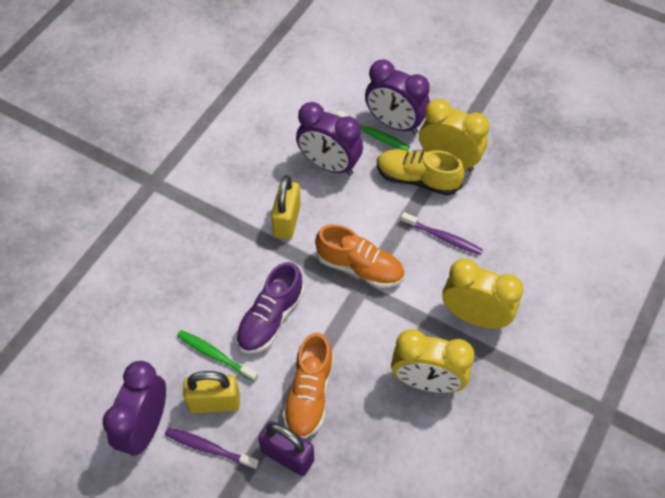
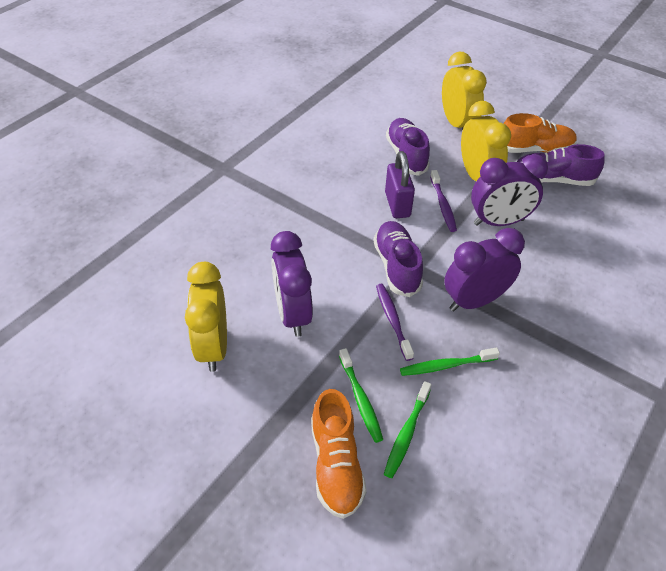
green toothbrush: [177,330,258,382] [336,110,410,151] = 2 -> [339,348,383,443] [384,381,432,478] [400,348,500,376] = 3
purple shoe: [236,262,304,354] = 1 -> [374,221,423,297] [386,118,430,176] [517,144,605,186] = 3
yellow padlock: [183,371,240,413] [271,175,301,239] = 2 -> none = 0
yellow shoe: [377,149,464,196] = 1 -> none = 0

